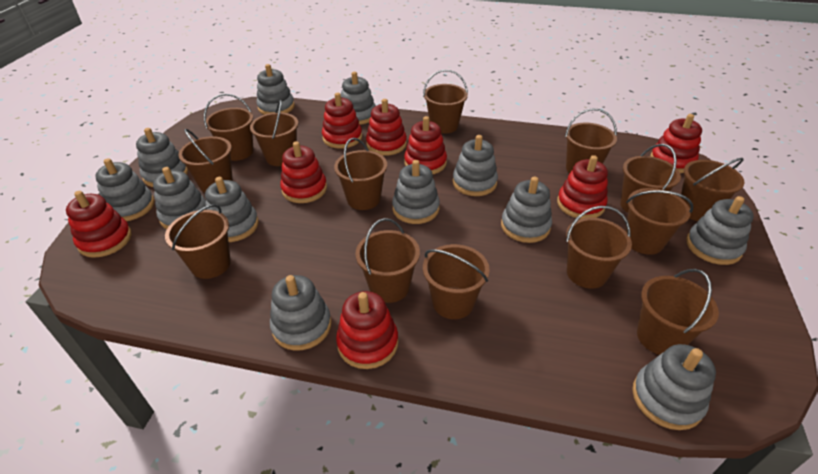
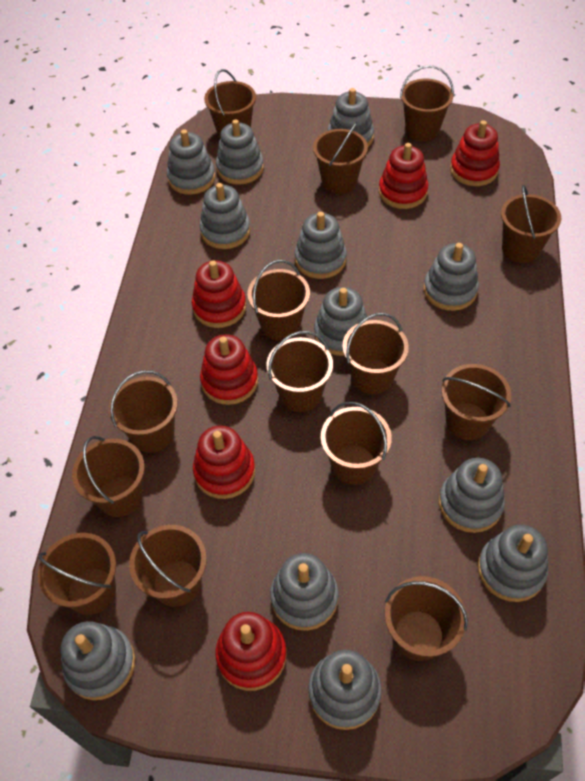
red stacking toy: [66,191,131,258] [280,141,327,203] [322,93,362,149] [336,291,398,369] [366,99,407,156] [404,116,447,174] [557,155,608,219] [650,114,702,173] = 8 -> [192,260,246,328] [193,426,255,499] [200,334,258,405] [215,612,286,691] [379,143,428,209] [450,120,500,186] = 6

